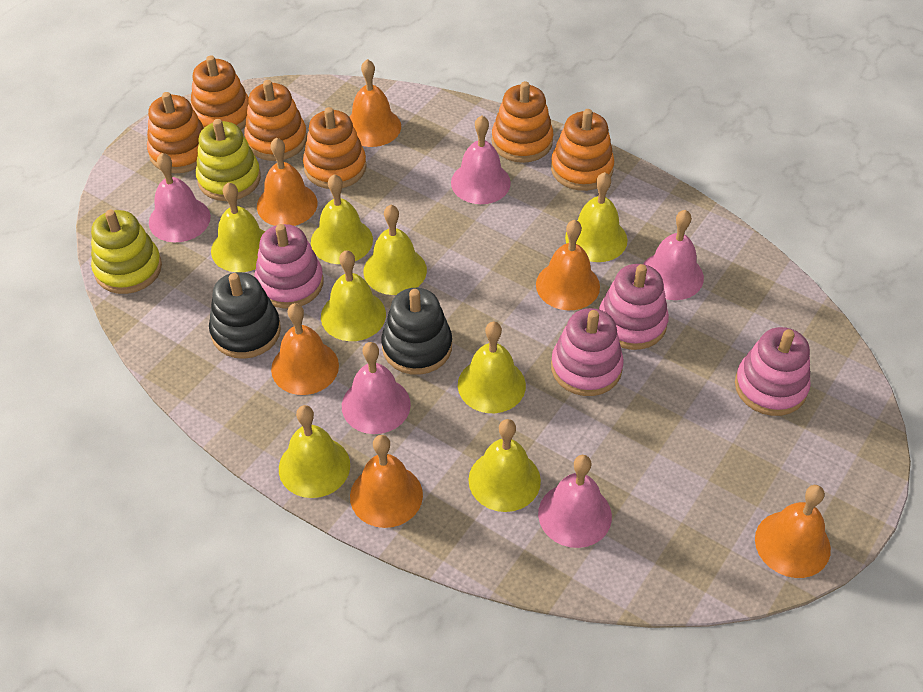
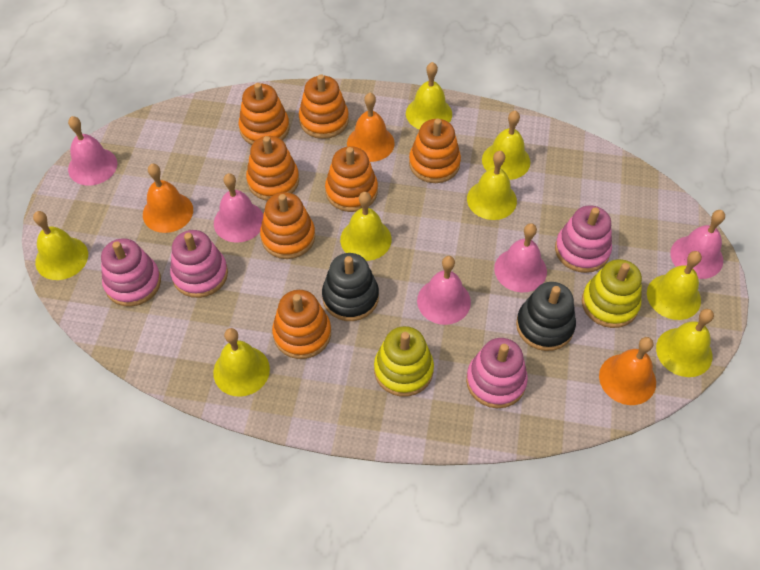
orange bell: [257,138,317,226] [271,303,339,395] [349,59,401,147] [350,435,423,528] [536,220,600,310] [755,485,831,578] = 6 -> [143,164,193,233] [347,93,395,162] [599,337,656,405] = 3
orange stacking toy: [147,92,204,173] [191,55,249,129] [244,80,307,161] [303,107,367,189] [492,81,553,163] [551,109,614,191] = 6 -> [238,83,290,145] [246,136,299,201] [260,192,315,259] [272,290,331,359] [299,74,349,139] [325,146,378,212] [409,119,461,183] = 7

